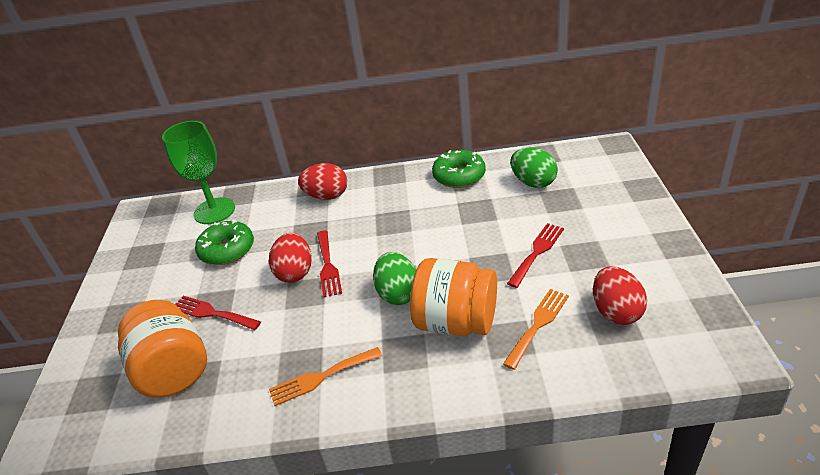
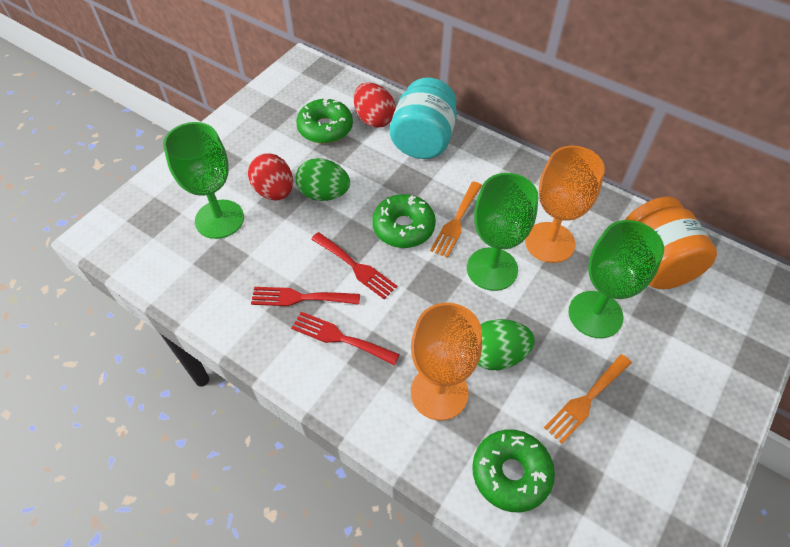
green donut: [195,220,254,265] [432,150,486,188] = 2 -> [296,98,353,144] [372,194,436,248] [472,429,555,512] = 3
green goblet: [162,121,235,224] = 1 -> [163,122,244,239] [467,173,538,291] [568,220,664,338] = 3
orange goblet: none = 0 -> [411,303,482,420] [525,146,605,263] = 2
orange jar: [118,300,207,398] [410,258,497,336] = 2 -> [625,197,717,289] = 1
red egg: [269,233,312,283] [298,163,347,200] [593,266,647,325] = 3 -> [248,153,293,200] [354,82,396,128] = 2
turquoise jar: none = 0 -> [390,78,457,159] = 1

